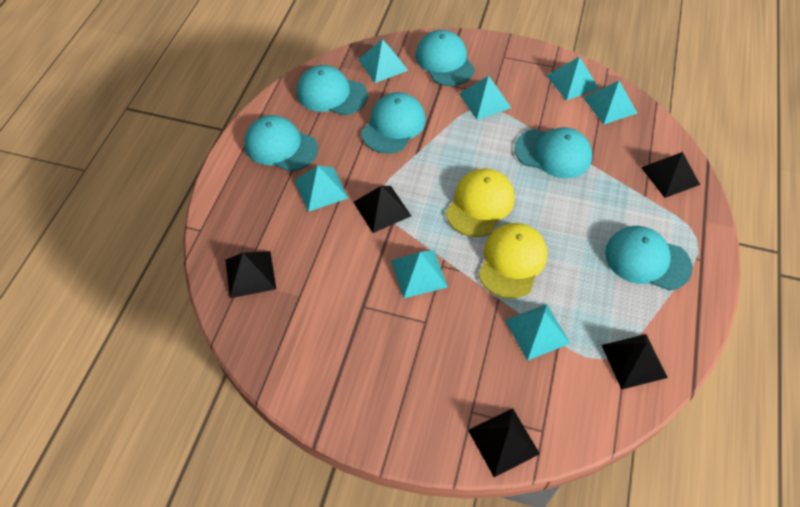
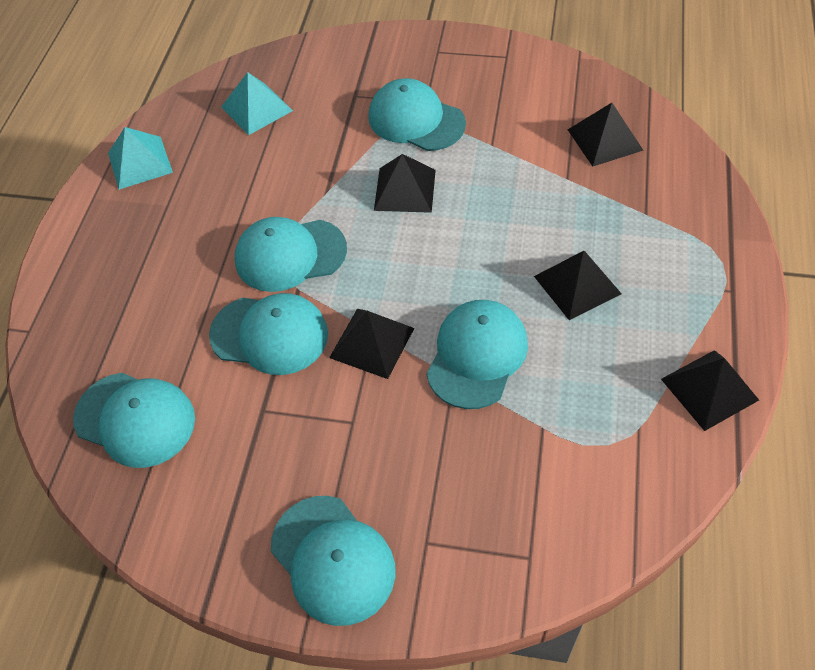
turquoise pyramid: [294,165,348,212] [358,39,409,83] [391,250,448,298] [459,75,511,120] [505,304,570,361] [546,56,599,101] [584,81,637,125] = 7 -> [108,127,173,190] [221,72,293,135] = 2
yellow cap: [446,169,515,237] [478,223,547,299] = 2 -> none = 0

